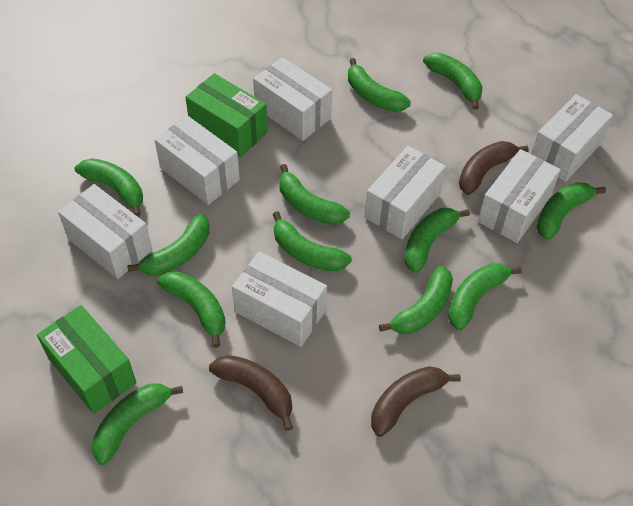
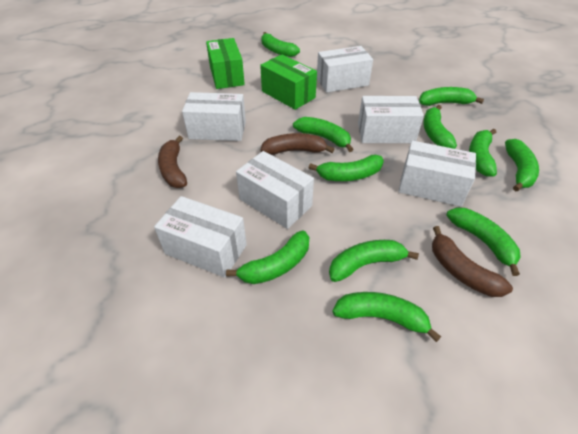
green banana: [75,158,143,217] [92,383,183,465] [127,214,210,276] [157,271,225,348] [273,211,352,271] [279,164,350,225] [348,58,411,112] [379,265,453,334] [404,208,470,273] [423,53,482,110] [448,263,522,331] [537,182,606,240] = 12 -> [226,231,309,284] [261,32,300,57] [293,117,354,152] [308,154,384,181] [329,240,419,282] [332,292,441,342] [419,87,484,106] [423,105,457,149] [447,208,521,276] [469,129,497,177] [505,139,539,192] = 11
white box: [58,184,152,279] [155,116,240,205] [232,251,327,347] [253,57,332,141] [365,146,446,239] [478,149,561,243] [531,94,613,182] = 7 -> [154,196,247,278] [182,92,246,141] [236,151,314,229] [317,46,373,93] [358,96,424,143] [398,141,476,207] = 6

